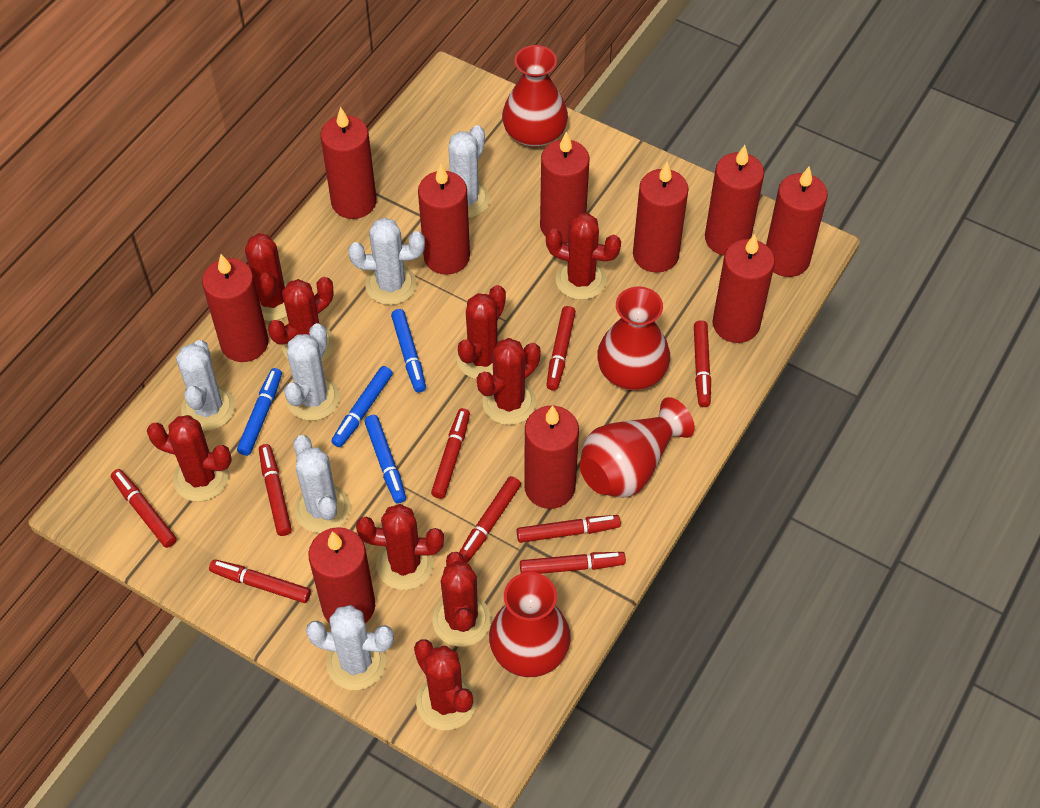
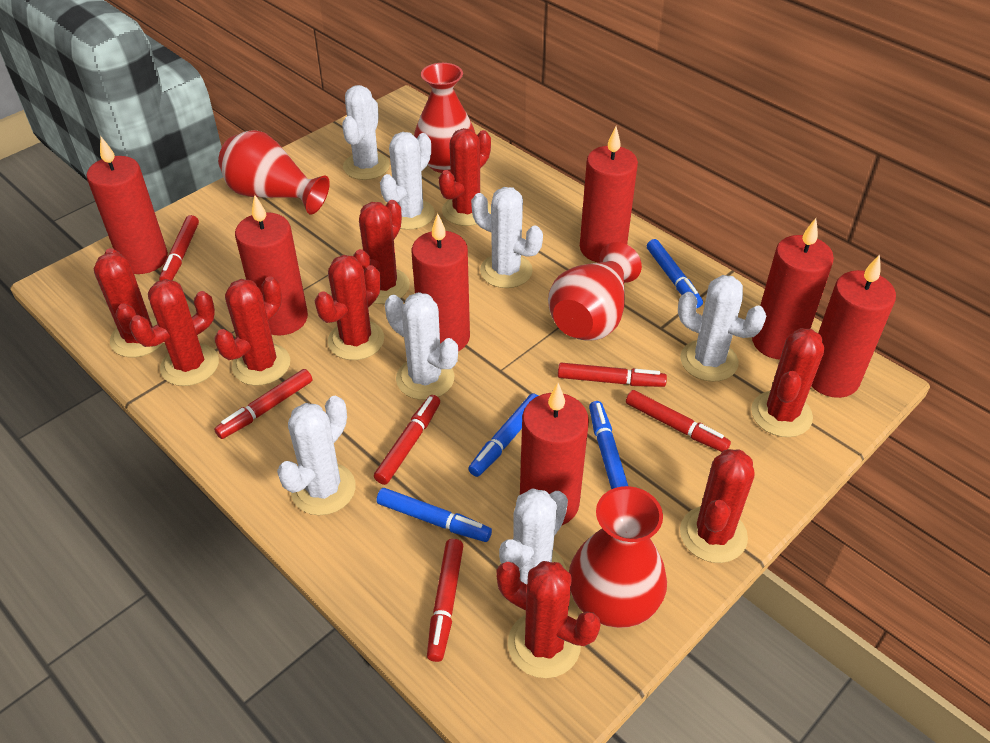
red candle: [202,254,269,362] [308,527,375,623] [321,107,376,219] [418,164,470,275] [524,405,579,509] [540,132,590,243] [633,162,689,273] [705,145,764,255] [713,234,775,343] [766,167,828,277] = 10 -> [87,137,168,274] [235,195,308,336] [412,213,470,351] [520,383,589,526] [580,127,638,263] [752,218,834,359] [811,254,896,398] = 7
red marker: [111,469,177,548] [209,559,311,603] [259,444,292,536] [431,408,470,499] [459,476,521,563] [516,515,621,543] [520,552,626,574] [546,306,576,391] [694,320,711,407] = 9 -> [159,215,199,281] [214,369,312,439] [374,395,440,485] [427,539,463,662] [558,363,667,387] [626,390,731,452] = 6
white cactus: [176,340,235,431] [284,323,340,421] [294,435,350,533] [306,605,394,690] [348,218,425,305] [448,125,490,218] = 6 -> [277,396,356,515] [342,85,390,180] [380,132,435,230] [385,292,458,400] [471,187,543,288] [498,489,568,584] [678,275,766,382] = 7

